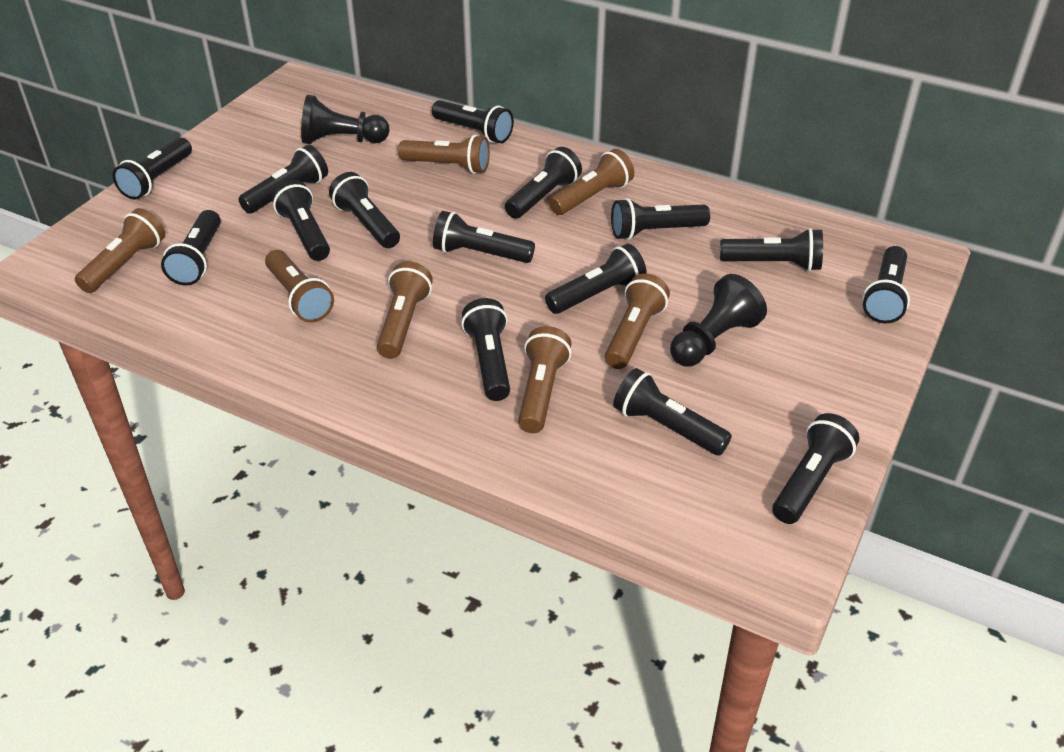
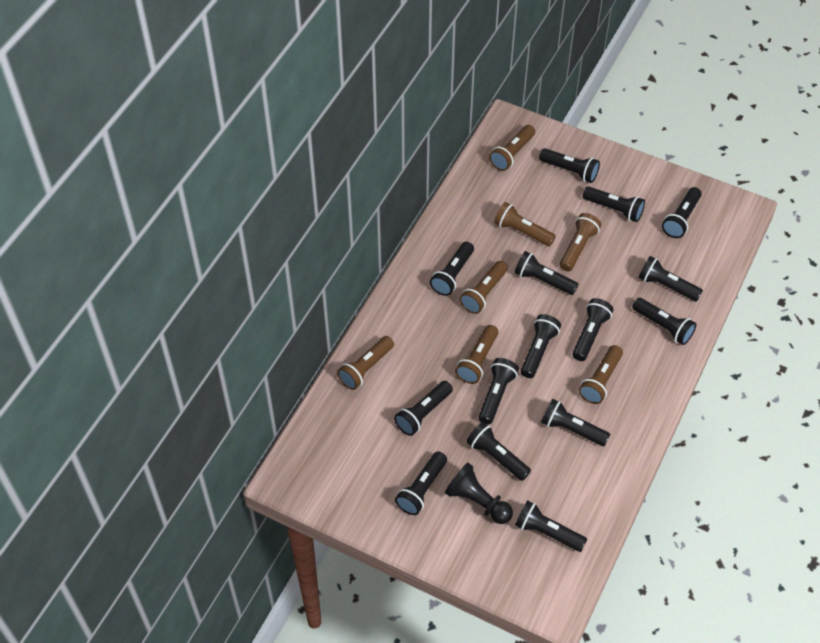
black pawn: [301,95,390,144] [670,274,767,366] = 2 -> [445,463,513,524] = 1

